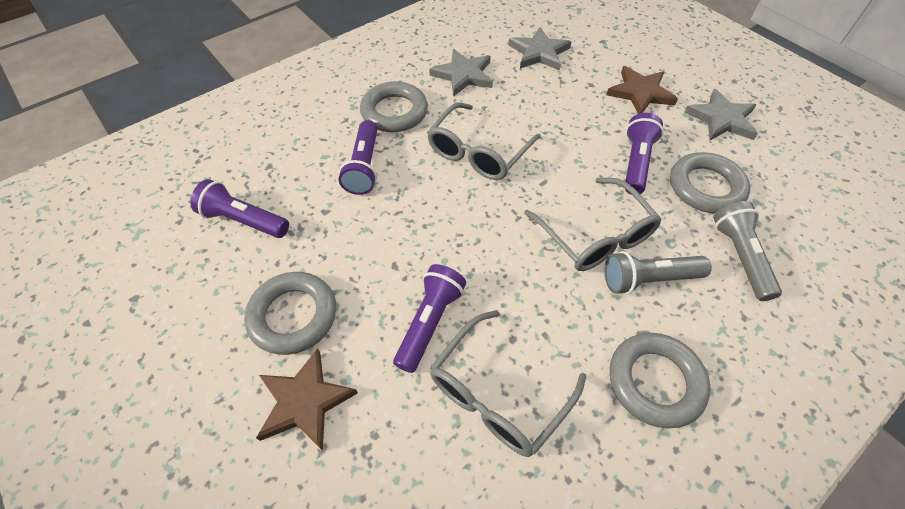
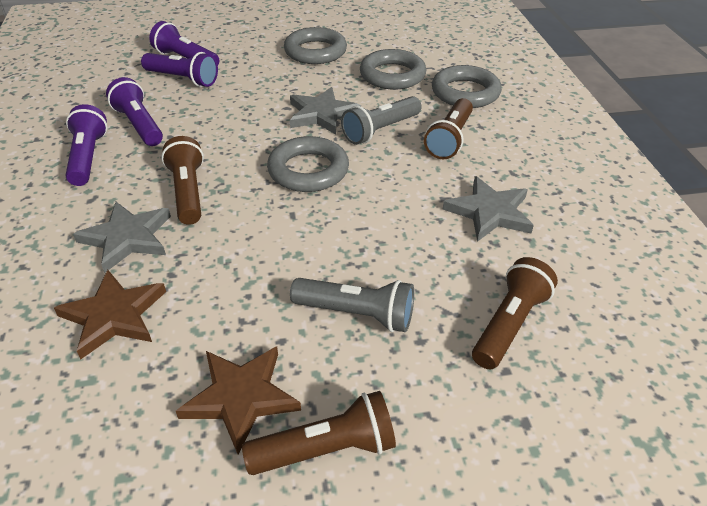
brown flashlight: none = 0 -> [161,136,204,225] [242,391,396,475] [424,98,473,159] [472,257,558,369] = 4
grey glasses: [427,102,541,180] [430,310,586,457] [524,177,662,271] = 3 -> none = 0

